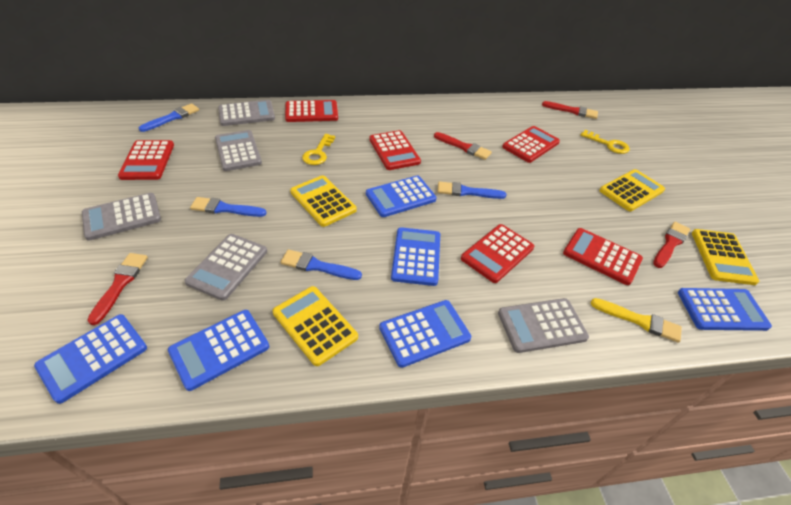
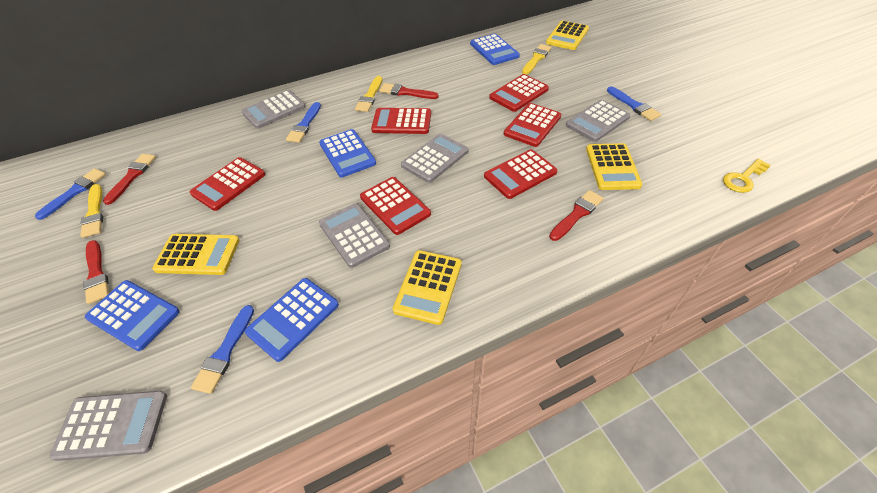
blue calculator: [34,314,147,404] [168,310,269,391] [366,176,437,217] [379,300,471,368] [391,227,440,286] [678,288,772,331] = 6 -> [85,280,180,351] [245,278,339,362] [319,129,376,177] [470,34,520,65] = 4
yellow brush: [590,298,682,343] = 1 -> [80,184,103,238] [355,76,382,112] [522,44,552,74] = 3
yellow key: [302,134,335,165] [581,130,630,154] = 2 -> [723,159,771,193] = 1

